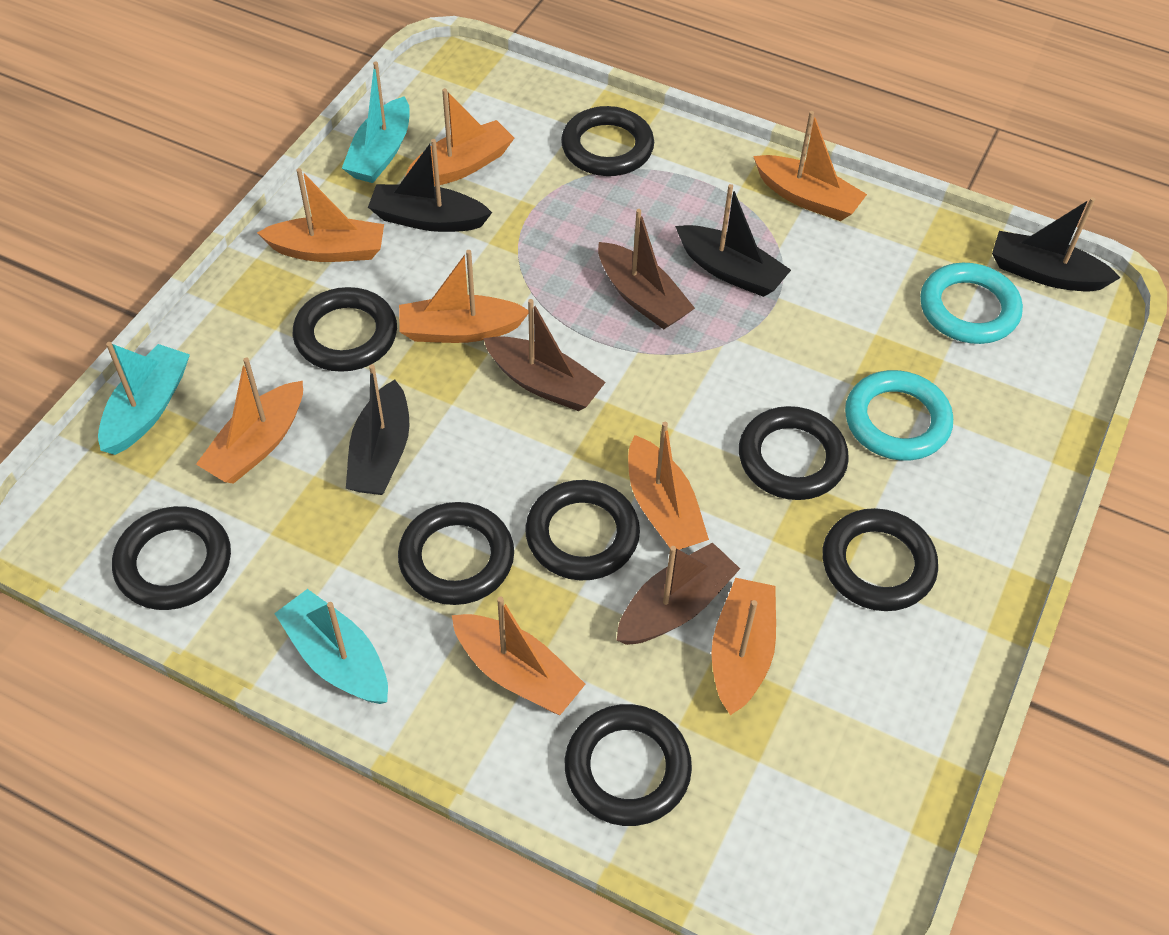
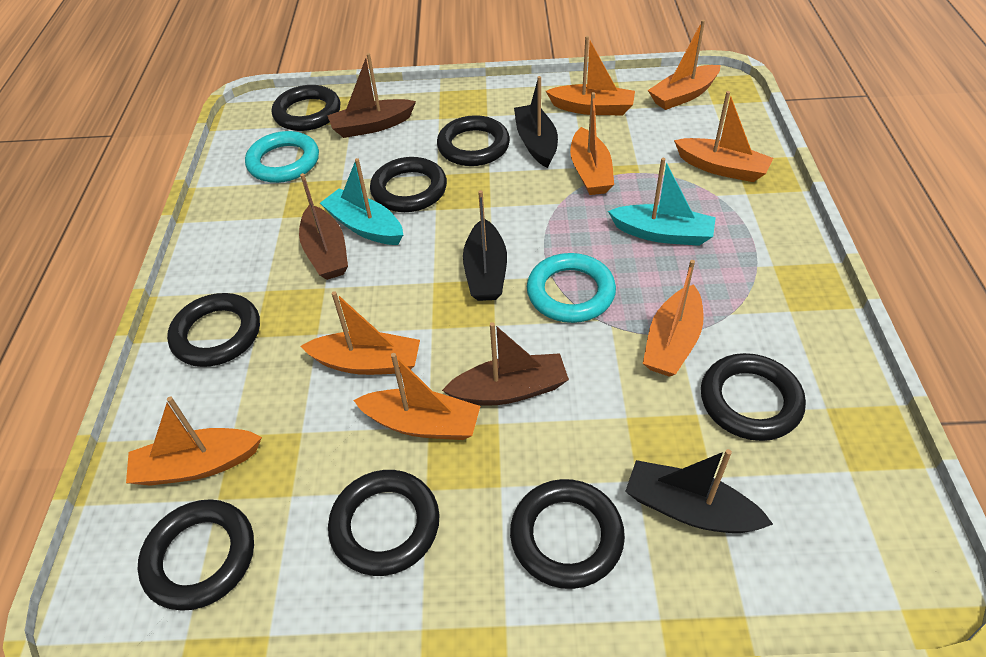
black boat: [346,364,410,495] [368,139,492,232] [675,184,791,297] [992,197,1120,291] = 4 -> [463,190,507,301] [514,76,558,168] [625,449,773,533] = 3
turquoise boat: [98,342,190,455] [274,589,388,704] [342,61,410,183] = 3 -> [320,158,403,245] [608,158,716,246] = 2

